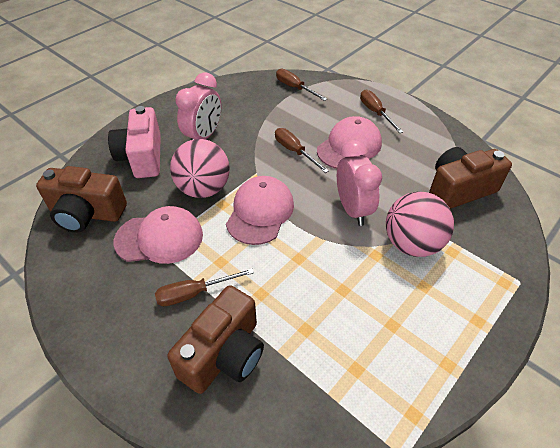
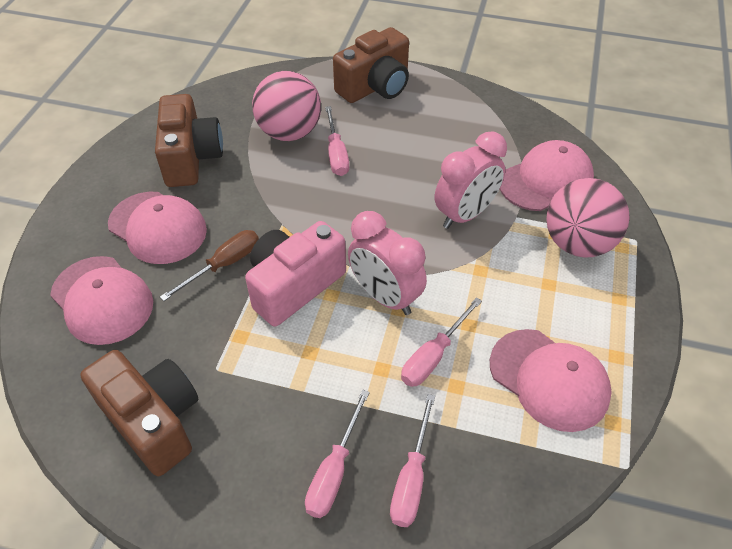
brown screwdriver: [155,268,254,306] [275,128,329,173] [276,69,327,101] [360,90,403,133] = 4 -> [160,230,259,301] = 1
pink cap: [114,206,203,264] [226,176,294,245] [317,116,382,169] = 3 -> [50,256,153,345] [108,192,207,264] [490,329,612,432] [500,140,594,211] = 4
pink screwdriver: none = 0 -> [305,390,370,518] [325,106,349,176] [390,394,435,527] [401,297,482,387] = 4

